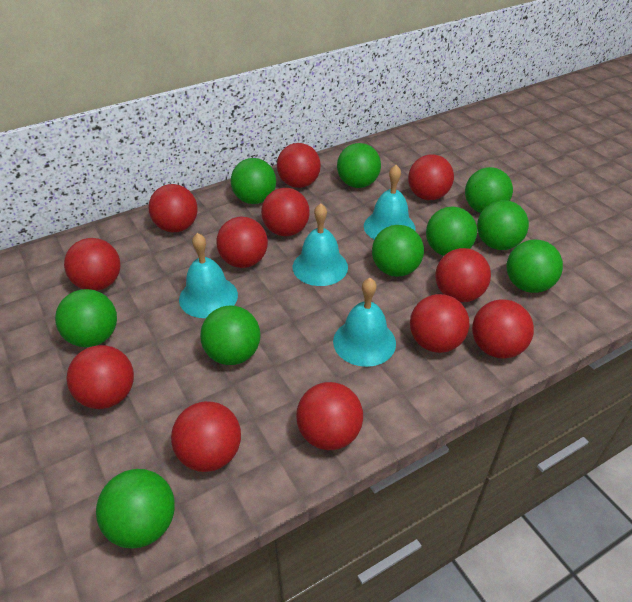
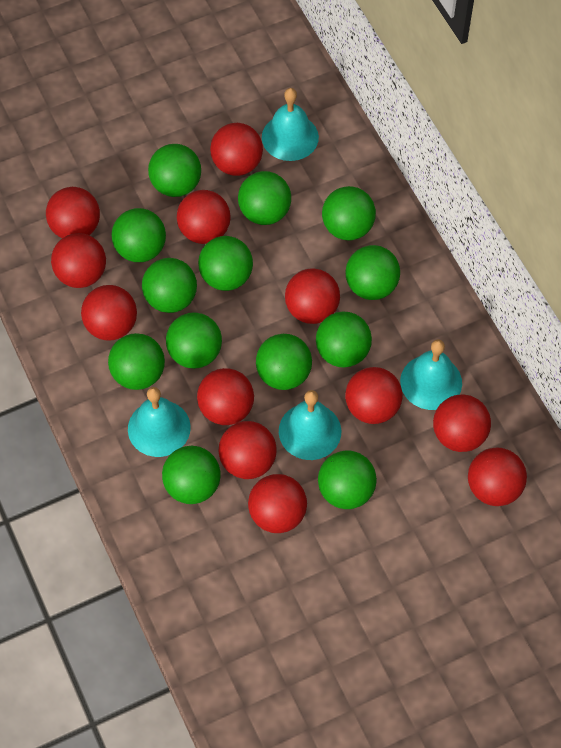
green ball: [55,289,117,347] [96,469,175,548] [200,306,261,365] [231,158,276,204] [337,143,381,188] [372,225,424,277] [426,207,477,256] [465,167,513,213] [477,200,529,250] [507,239,563,293] = 10 -> [108,333,165,390] [112,208,166,262] [142,258,197,313] [148,144,201,197] [162,446,221,504] [166,312,222,369] [198,236,253,291] [238,171,291,225] [256,334,312,390] [316,312,372,368] [318,450,377,509] [322,186,376,240] [346,245,400,300] = 13

